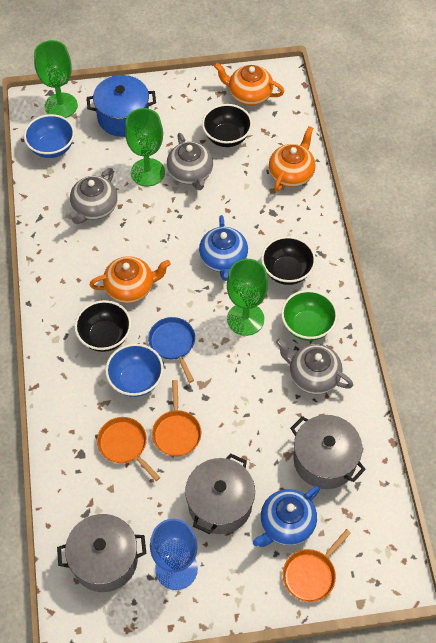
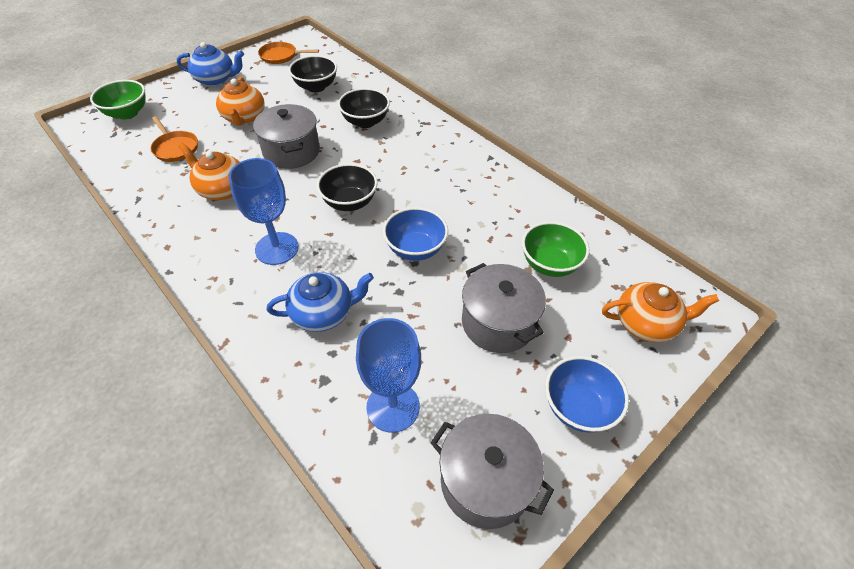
blue goblet: [150,519,198,590] = 1 -> [229,158,299,265] [356,318,421,432] = 2
blue pan: [148,317,195,383] = 1 -> none = 0
blue pot: [87,75,156,137] = 1 -> none = 0
green bowl: [281,290,338,341] = 1 -> [90,80,146,119] [522,222,589,277] = 2
green goblet: [34,40,78,118] [125,108,165,186] [227,259,268,336] = 3 -> none = 0
grey teapot: [68,168,118,224] [167,133,213,190] [276,338,353,394] = 3 -> none = 0
orange pan: [97,417,160,481] [152,380,201,456] [283,529,351,602] = 3 -> [151,116,198,162] [258,42,319,64] = 2

